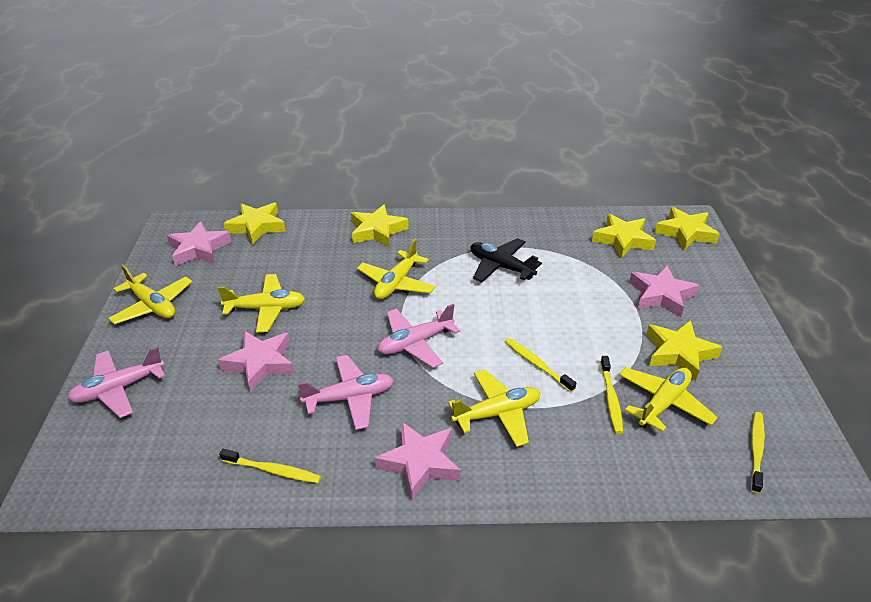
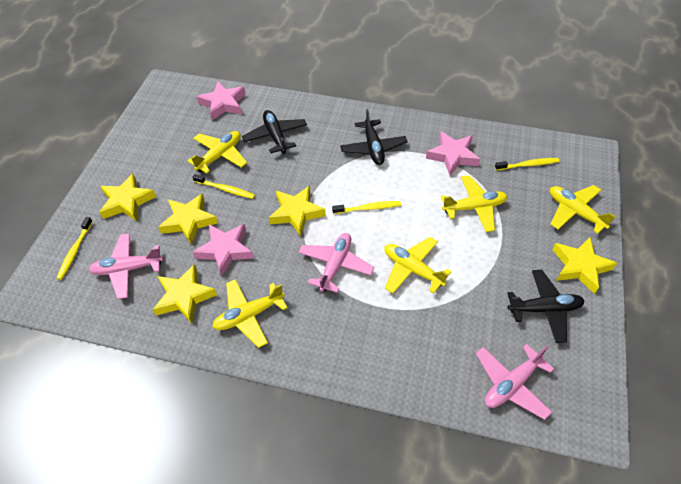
black plane: [470,238,542,282] = 1 -> [242,110,307,154] [340,109,408,165] [508,270,584,343] = 3
pink star: [167,221,231,266] [218,331,294,392] [375,421,461,501] [629,265,700,317] = 4 -> [193,224,254,276] [196,81,246,120] [426,131,480,176] = 3

